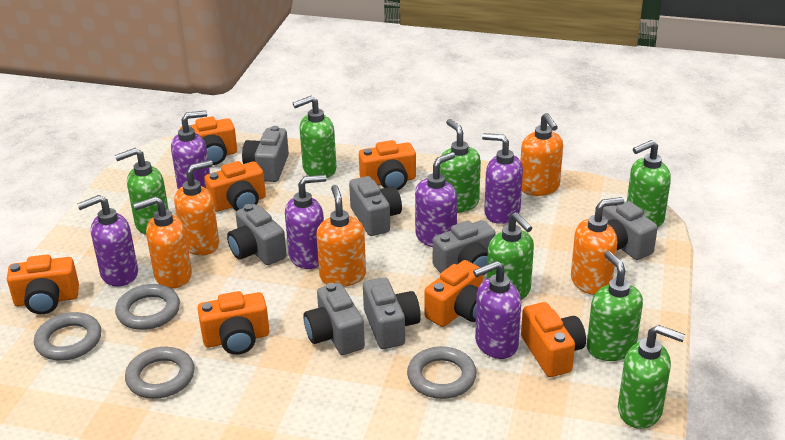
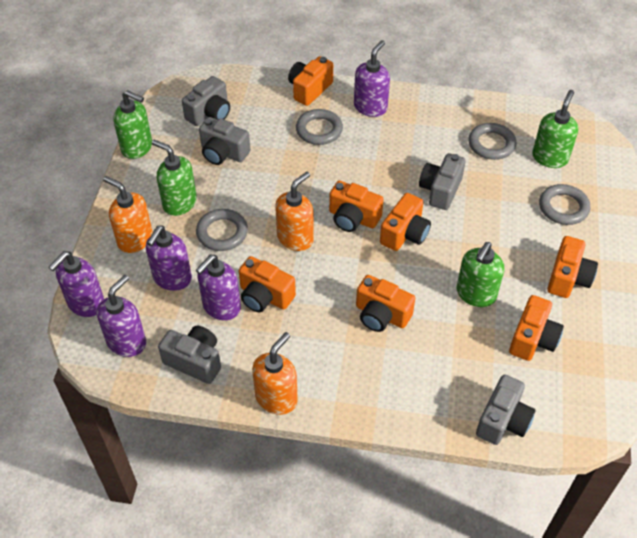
green soap dispenser: [115,148,169,235] [293,96,336,178] [440,119,481,213] [487,212,534,300] [587,251,643,361] [618,325,685,429] [627,140,671,227] = 7 -> [113,90,152,159] [152,140,197,216] [457,242,504,307] [532,90,578,168] = 4
grey camera: [227,204,287,265] [242,126,289,182] [303,283,365,355] [349,176,402,236] [363,277,421,349] [433,220,496,275] [602,201,658,260] = 7 -> [158,326,221,384] [182,76,230,126] [199,117,250,165] [419,153,466,210] [476,374,535,445] = 5
orange soap dispenser: [133,196,192,289] [174,160,219,255] [317,185,366,287] [520,113,563,196] [571,197,624,295] = 5 -> [103,176,153,253] [252,332,298,415] [275,172,314,251] = 3
purple soap dispenser: [77,195,138,287] [171,110,210,189] [285,175,327,269] [415,152,457,247] [473,261,521,359] [482,133,523,224] = 6 -> [48,251,104,317] [97,275,146,357] [146,226,192,291] [196,255,241,320] [354,40,390,117] = 5

